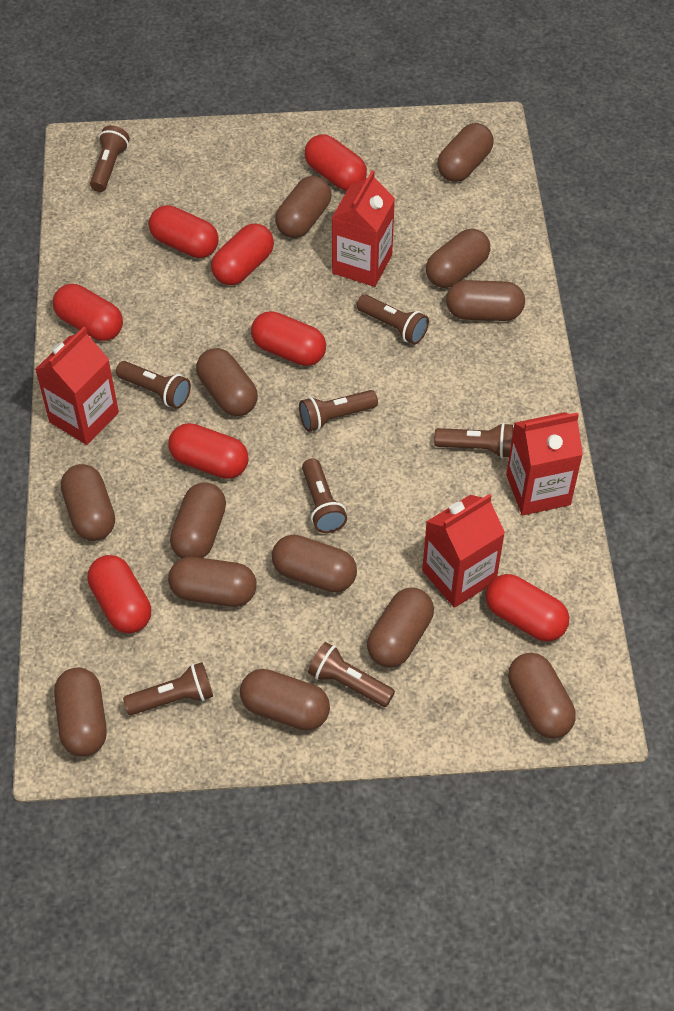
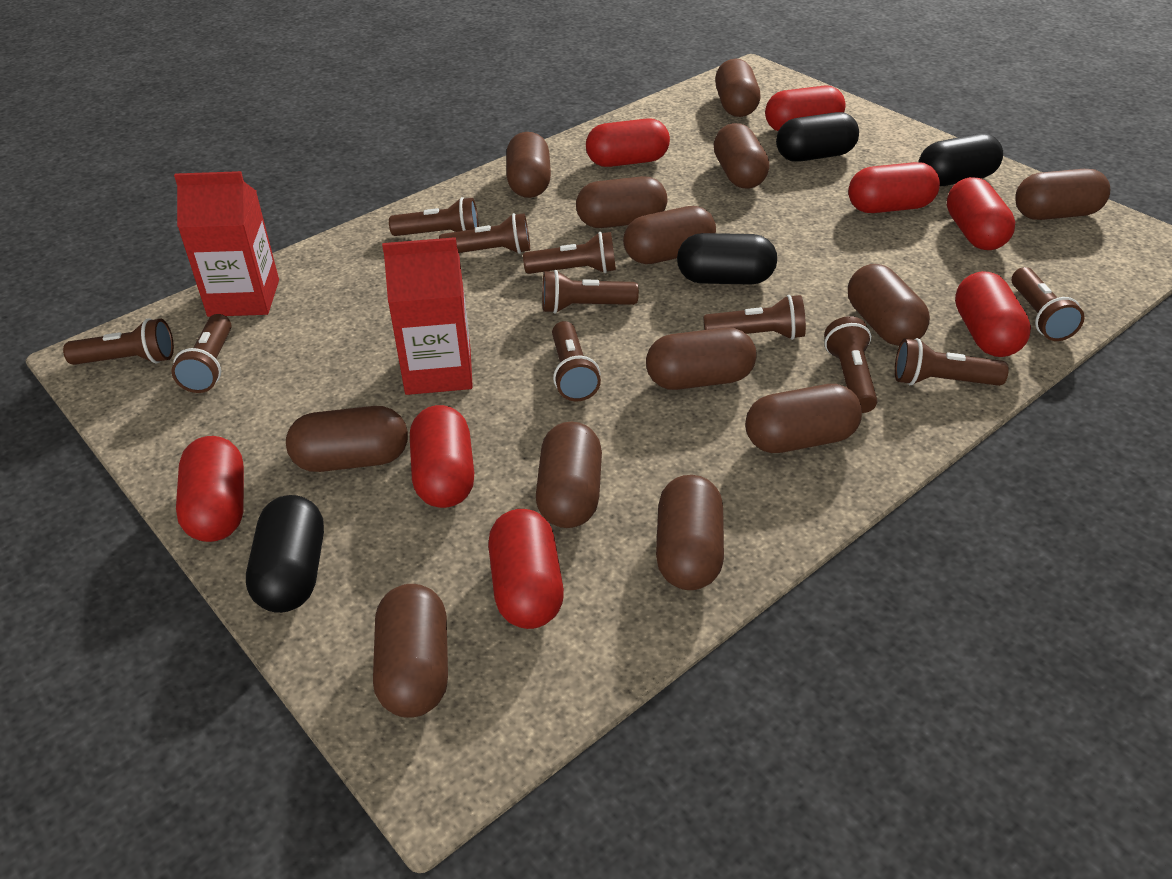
black capsule: none = 0 -> [246,495,324,613] [677,233,777,285] [776,112,859,162] [918,134,1003,186] = 4
brown flashlight: [90,125,130,192] [116,361,191,409] [123,662,213,715] [299,390,378,432] [302,458,347,533] [308,642,395,707] [357,295,429,344] [434,423,513,458] = 8 -> [63,318,174,365] [171,314,232,393] [389,197,479,236] [439,213,530,254] [523,232,616,274] [542,270,639,313] [552,321,601,401] [703,295,806,340] [824,316,878,413] [895,338,1009,386] [1011,267,1085,341] = 11
red carton: [35,327,119,445] [332,170,395,287] [422,494,505,608] [506,412,583,515] = 4 -> [174,171,279,317] [382,237,473,395] = 2

